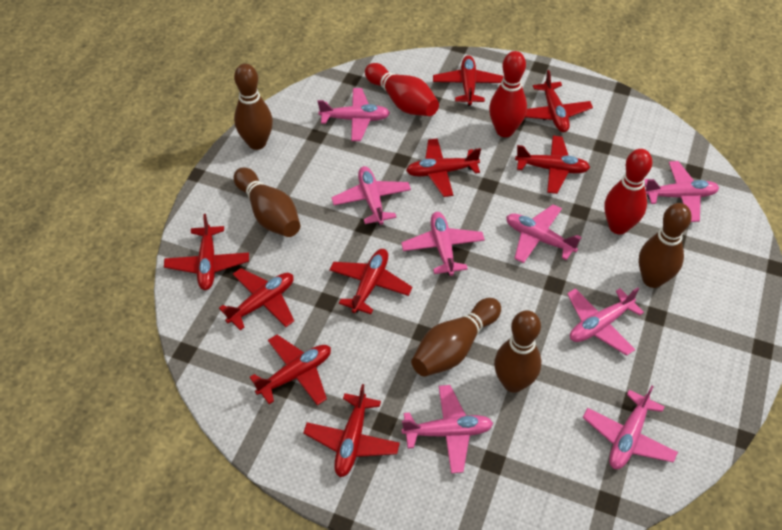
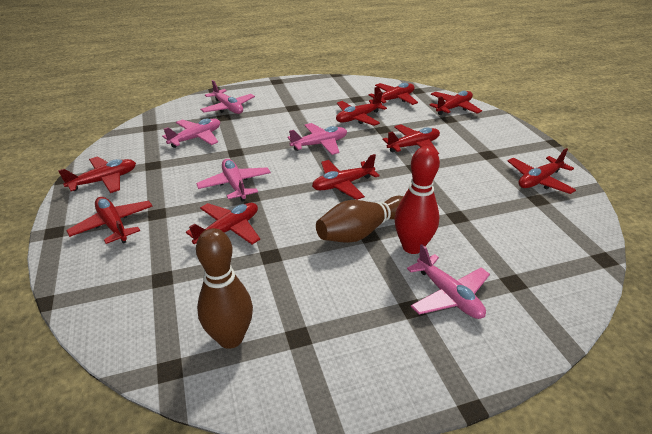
brown bowling pin: [234,64,273,150] [234,167,300,237] [411,298,501,377] [494,310,541,393] [639,203,692,288] = 5 -> [196,228,253,349] [316,196,404,243] = 2
pink plane: [318,88,390,141] [331,166,411,225] [401,212,485,276] [401,385,493,473] [506,204,582,263] [567,287,644,356] [583,385,678,469] [645,161,719,222] = 8 -> [162,118,220,148] [196,159,271,202] [200,80,255,114] [288,123,347,155] [407,244,490,319] = 5
red bowling pin: [365,63,439,116] [489,51,527,137] [604,149,653,234] = 3 -> [395,146,440,254] = 1

